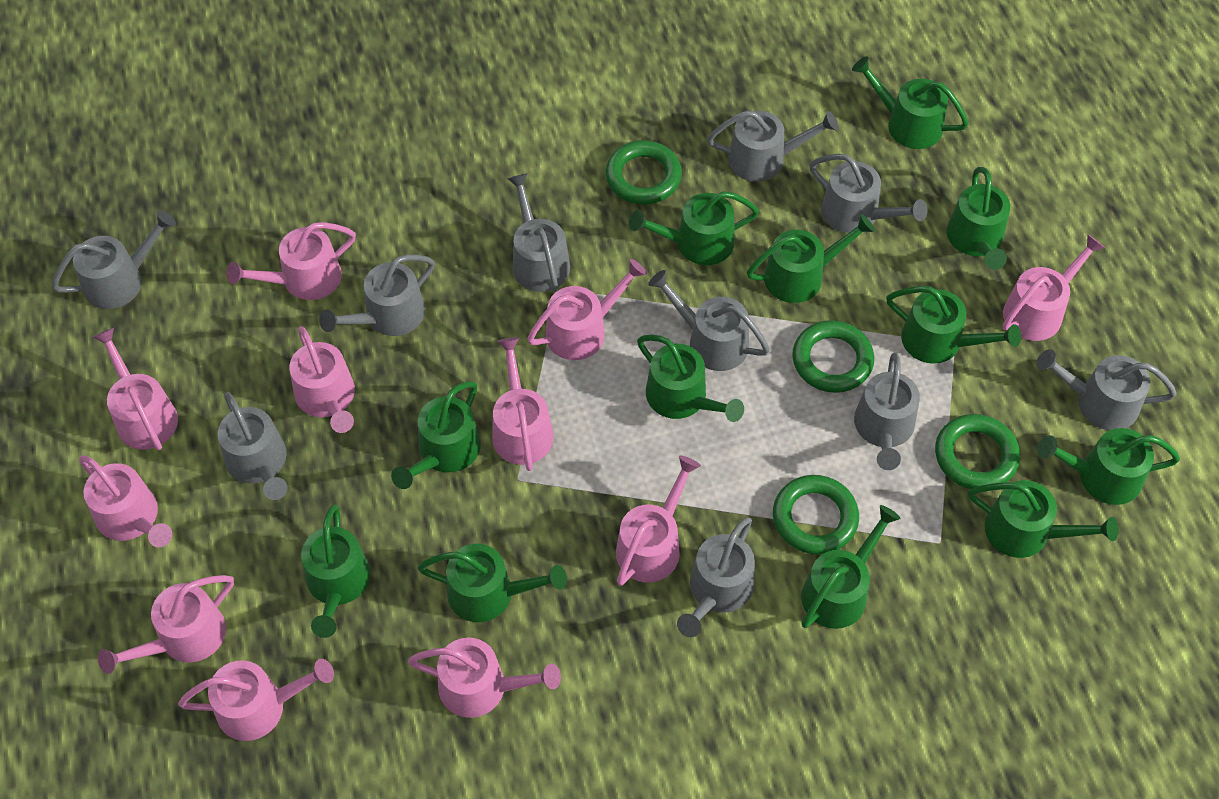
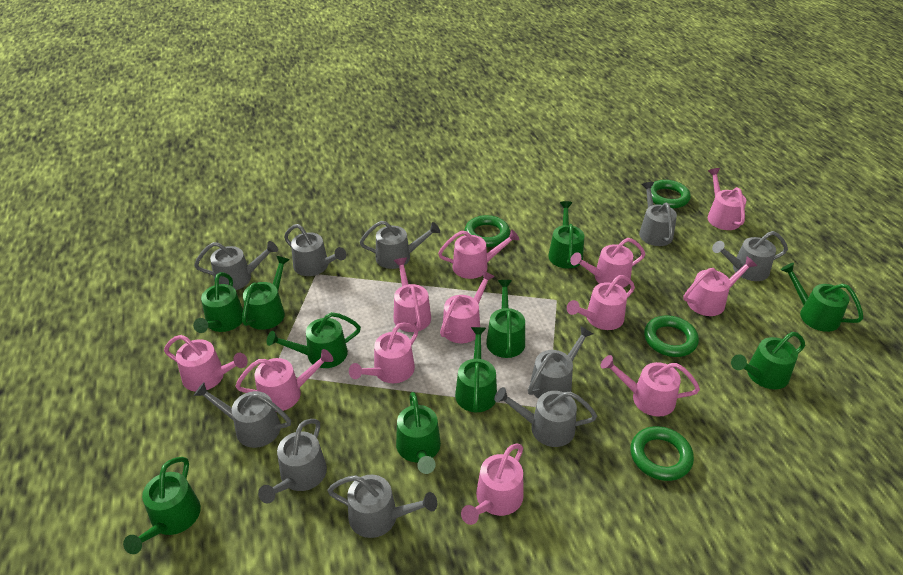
green watering can: [301,505,370,638] [391,381,481,489] [418,544,567,622] [629,191,759,265] [637,335,744,422] [747,214,875,303] [801,505,901,629] [852,56,969,149] [886,286,1021,364] [947,167,1010,270] [968,480,1119,558] [1038,428,1180,505] = 12 -> [123,457,201,554] [193,272,243,333] [242,256,290,330] [267,312,361,368] [396,392,441,474] [455,327,497,412] [486,280,525,358] [548,201,584,268] [731,332,805,389] [781,263,863,332] = 10
pink watering can: [79,455,172,547] [93,328,178,450] [98,575,234,674] [178,659,334,741] [227,222,356,300] [290,326,355,433] [408,637,561,718] [492,337,554,471] [527,259,647,360] [616,456,701,586] [1003,234,1105,341] = 11 -> [164,335,248,392] [235,349,333,411] [349,322,418,383] [394,258,431,332] [438,230,520,279] [440,271,495,343] [461,444,524,525] [567,275,635,330] [570,238,646,288] [601,355,700,417] [683,257,757,316] [707,168,746,230] = 12

